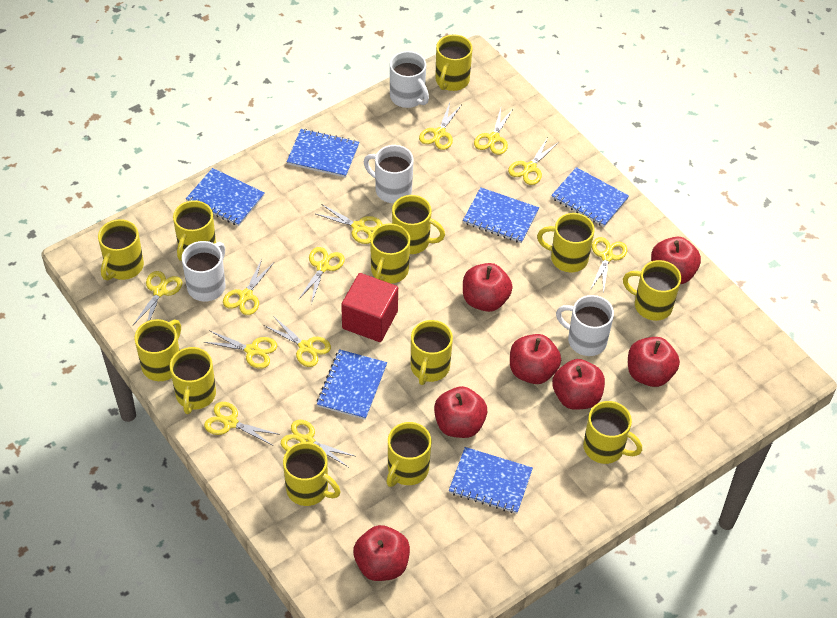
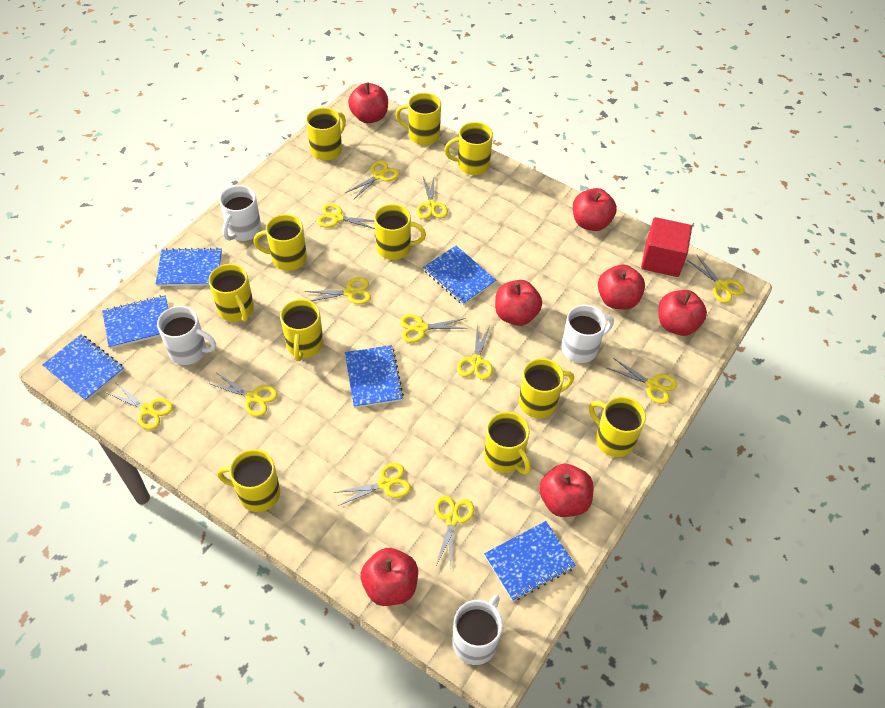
yellow mug: [98,219,144,281] [134,319,181,381] [170,347,216,414] [173,200,216,261] [283,442,341,506] [370,223,410,284] [386,422,431,487] [392,195,445,254] [411,320,453,385] [435,35,473,91] [537,213,595,272] [583,401,642,464] [623,260,681,321] = 13 -> [209,264,254,322] [217,449,280,512] [253,214,307,271] [280,299,323,361] [306,108,346,161] [374,204,426,260] [395,93,441,145] [444,122,493,175] [484,412,531,475] [519,358,574,418] [589,396,646,457] = 11

